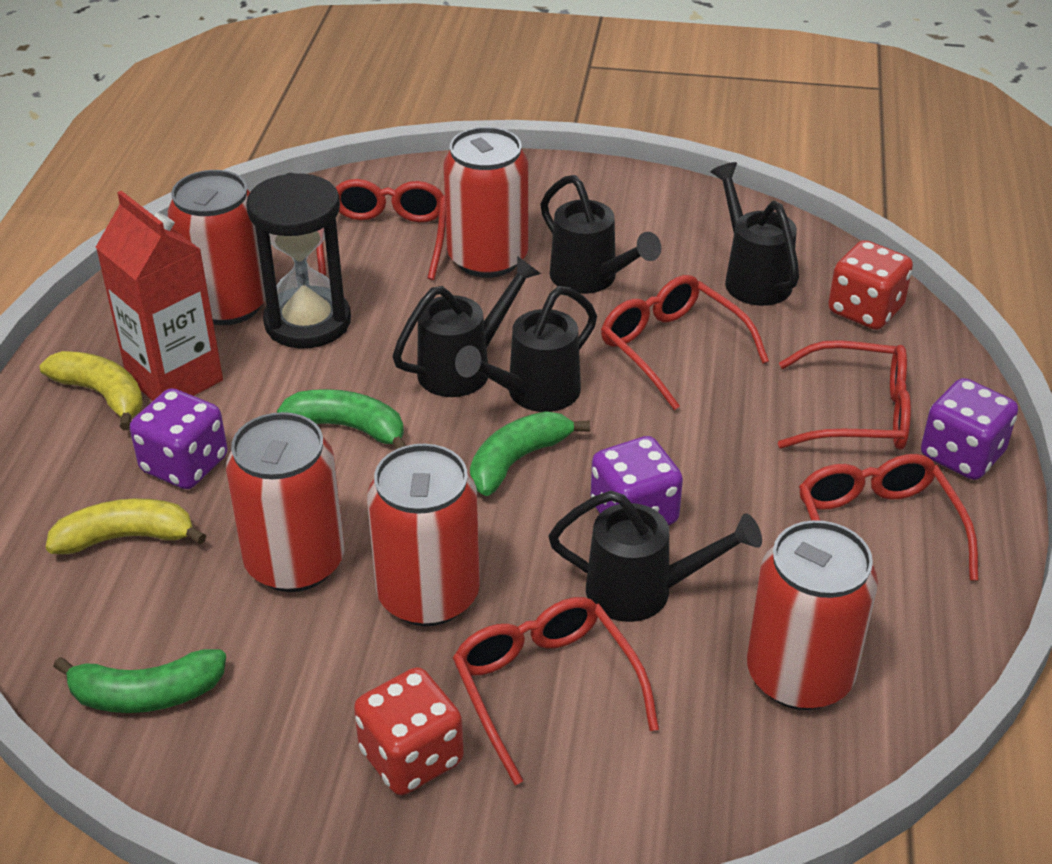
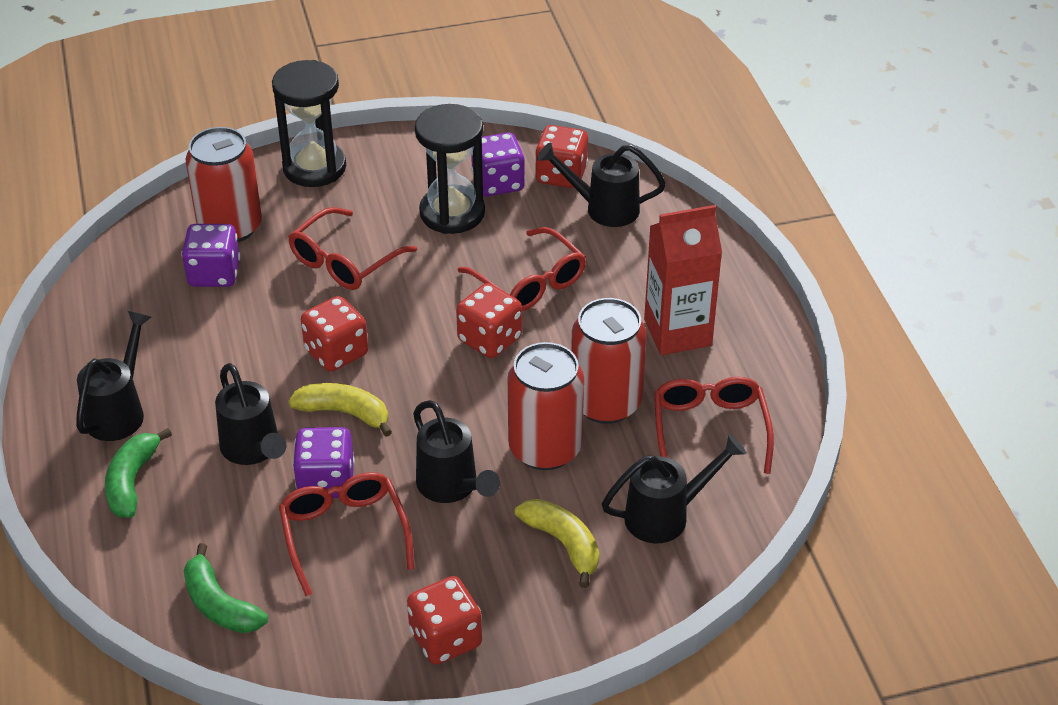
black hourglass: [246,173,351,349] = 1 -> [272,60,346,187] [415,104,485,234] = 2
green banana: [53,649,226,713] [277,389,406,449] [470,411,590,496] = 3 -> [105,428,172,518] [184,543,268,633] = 2
red can: [168,170,266,325] [226,412,344,592] [367,444,480,626] [444,127,528,278] [747,520,878,710] = 5 -> [186,127,262,242] [508,342,584,470] [571,298,647,424] = 3
red dice: [354,667,464,795] [828,240,913,330] = 2 -> [301,296,368,372] [407,576,482,665] [456,283,522,358] [535,125,588,188] = 4
red glasses: [316,179,446,280] [453,597,659,785] [601,275,769,410] [778,340,911,449] [799,454,978,581] = 5 -> [279,472,414,596] [288,207,417,290] [458,227,586,311] [654,377,774,474] = 4

